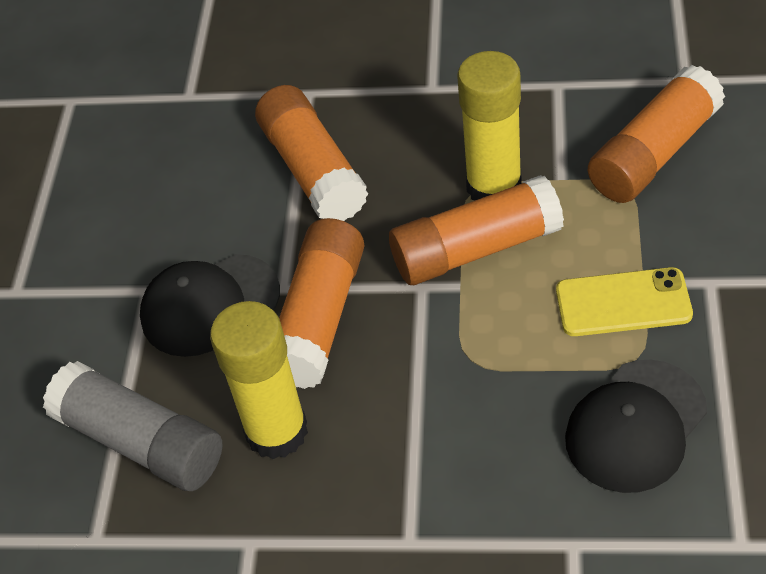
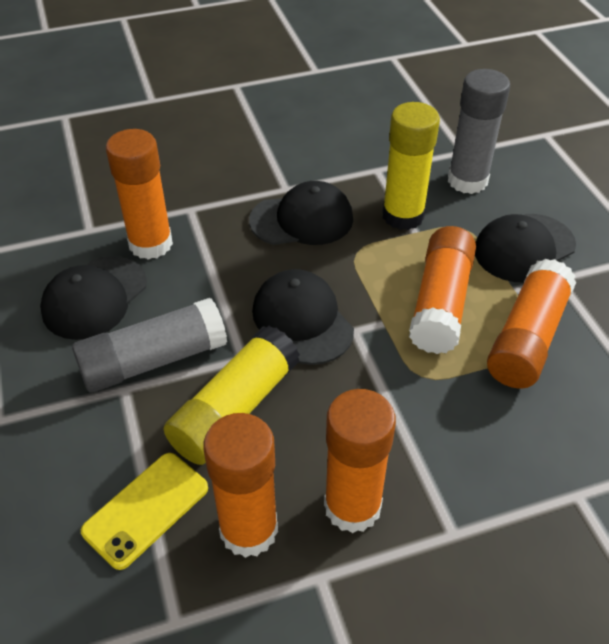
black cap: [140,254,280,357] [565,360,707,493] = 2 -> [40,256,147,340] [249,181,353,245] [252,269,354,365] [475,214,576,283] = 4
grey glue stick: [43,361,222,491] = 1 -> [72,298,227,393] [448,69,510,194] = 2
orange glue stick: [255,85,369,221] [279,218,364,389] [389,175,564,285] [588,65,725,203] = 4 -> [106,129,173,260] [203,413,278,558] [324,389,396,533] [409,226,476,354] [487,258,576,389] = 5

